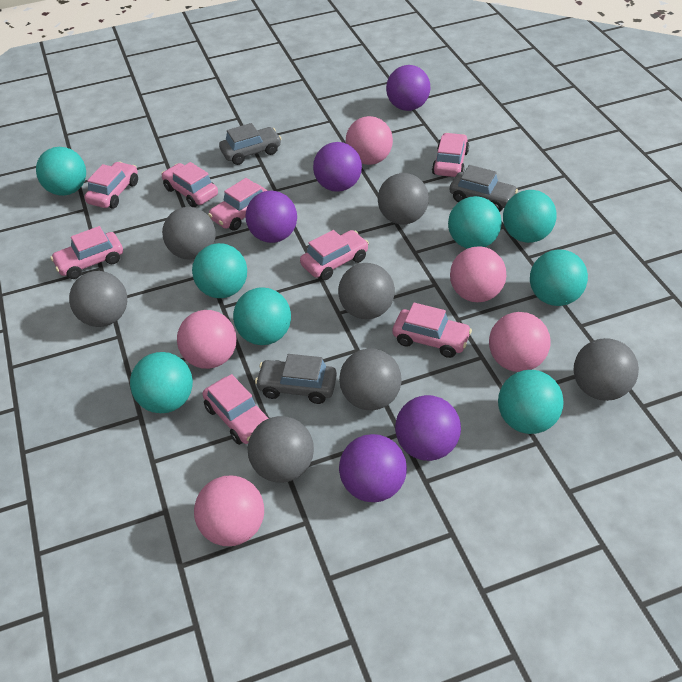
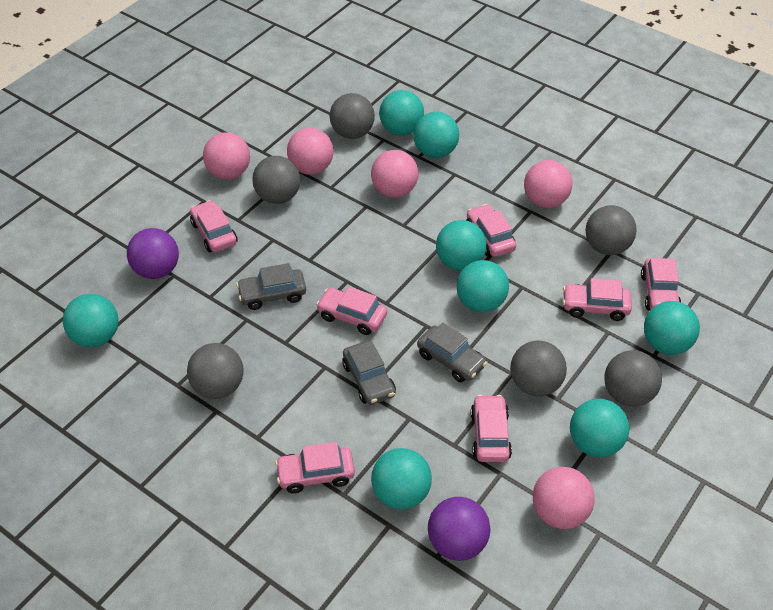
grey ball: [69,271,127,327] [162,207,215,260] [248,416,314,483] [338,263,395,319] [339,348,402,410] [378,173,429,225] [573,338,639,401] = 7 -> [187,343,244,399] [252,156,300,204] [330,93,375,139] [510,341,567,397] [586,205,637,255] [604,350,662,407] = 6
pink car: [50,226,123,279] [85,162,138,209] [161,162,218,207] [202,374,270,445] [208,178,268,231] [300,230,369,280] [393,303,472,358] [432,133,469,177] = 8 -> [190,200,238,252] [275,442,355,494] [316,287,387,335] [466,204,516,257] [471,395,512,462] [563,278,632,321] [641,258,681,310] = 7
purple ball: [246,191,297,243] [313,142,362,192] [339,434,407,502] [386,65,430,111] [395,395,461,461] = 5 -> [127,228,179,279] [428,497,491,561] = 2

